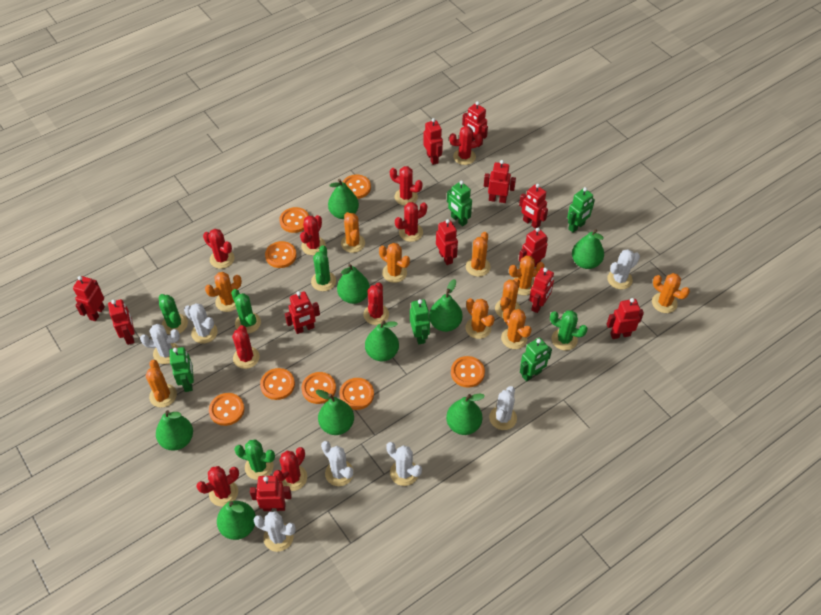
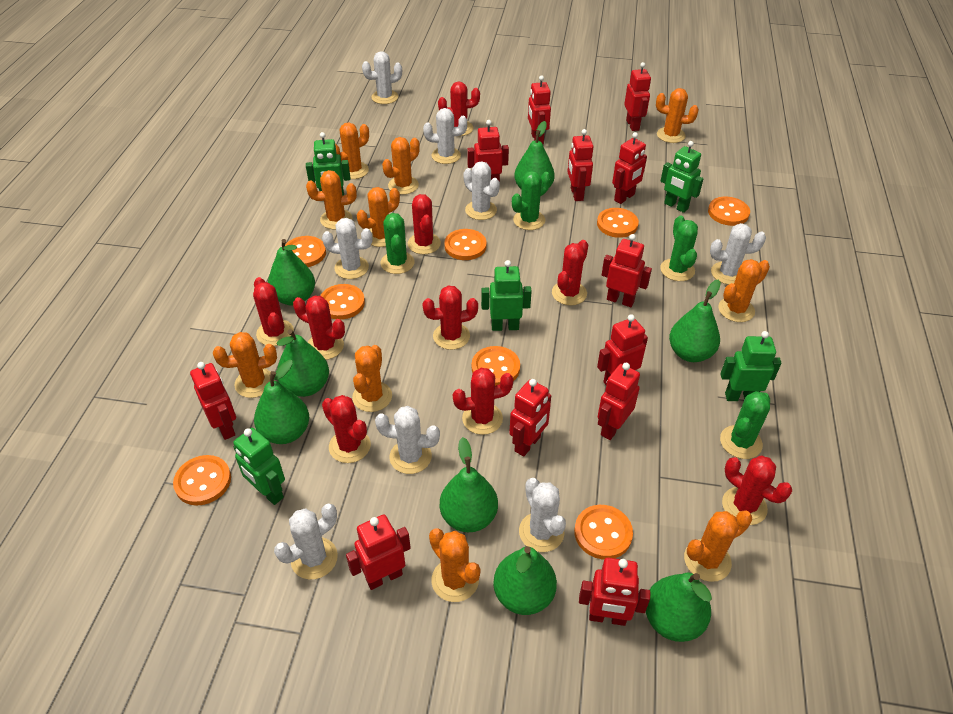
green cactus: [159,294,188,335] [231,289,261,334] [234,439,275,480] [311,245,336,291] [550,310,588,350] = 5 -> [381,213,414,274] [512,171,551,230] [660,216,698,281] [720,391,770,459] = 4
green pear: [156,410,193,451] [217,501,256,540] [316,390,354,435] [328,179,359,219] [337,264,370,304] [365,321,399,361] [429,279,462,332] [446,394,485,435] [572,229,604,269] = 9 -> [254,360,309,444] [268,239,315,306] [277,329,329,397] [440,437,498,532] [493,546,557,615] [514,121,555,190] [646,573,712,642] [669,279,721,362] = 8
white cactus: [140,324,180,364] [184,303,217,344] [253,511,296,552] [321,441,354,486] [386,442,422,486] [489,386,517,430] [607,249,640,289] = 7 -> [274,504,338,580] [322,218,372,279] [362,51,402,104] [375,406,440,474] [423,108,467,164] [464,161,500,220] [519,478,566,552] [710,223,766,285] = 8

